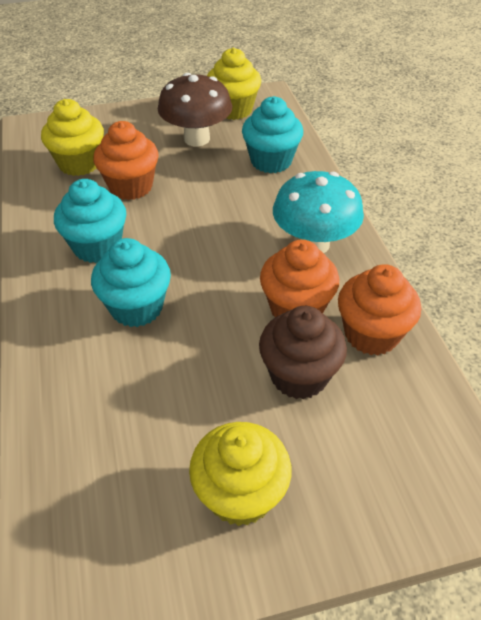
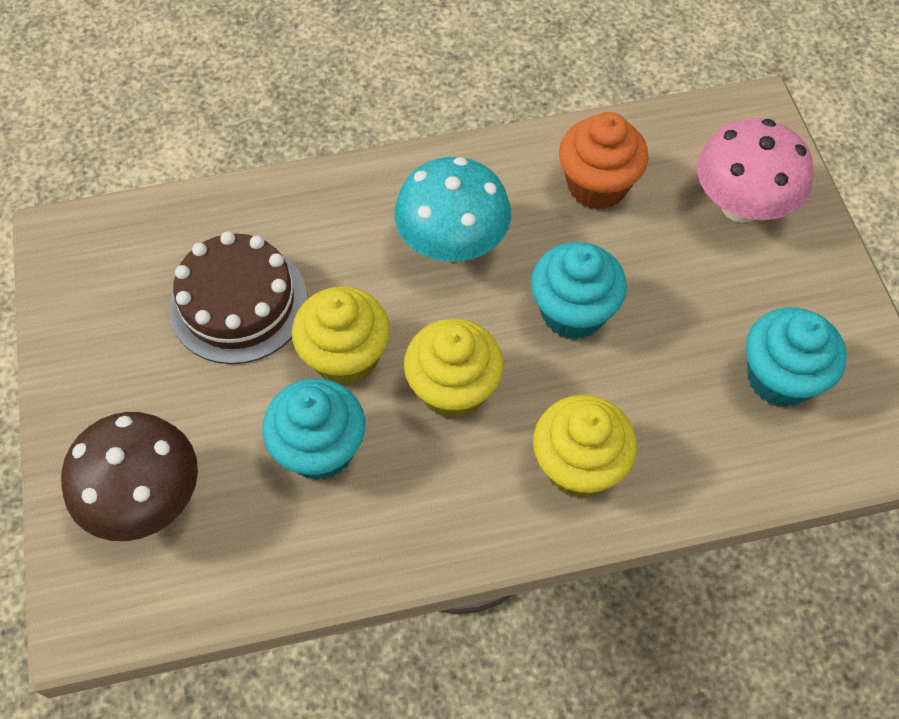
brown cake: none = 0 -> [169,231,307,364] = 1
brown cupcake: [259,306,347,399] = 1 -> none = 0
orange cupcake: [93,121,159,200] [260,239,339,317] [338,264,421,355] = 3 -> [559,112,649,210] = 1
pink mushroom: none = 0 -> [697,118,814,223] = 1

